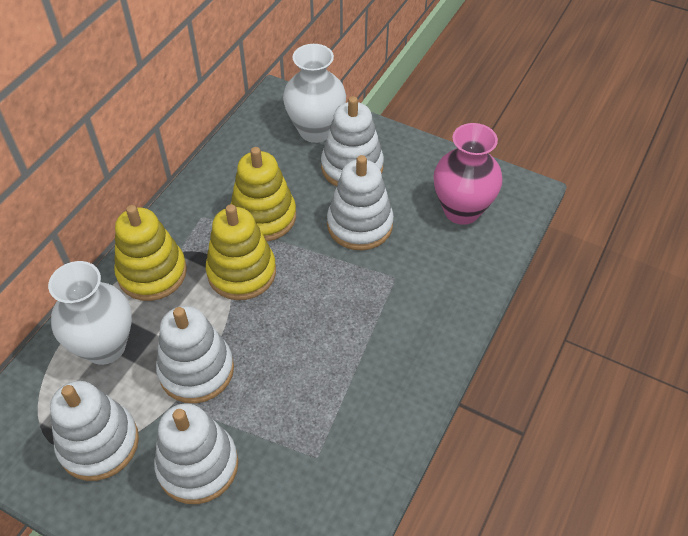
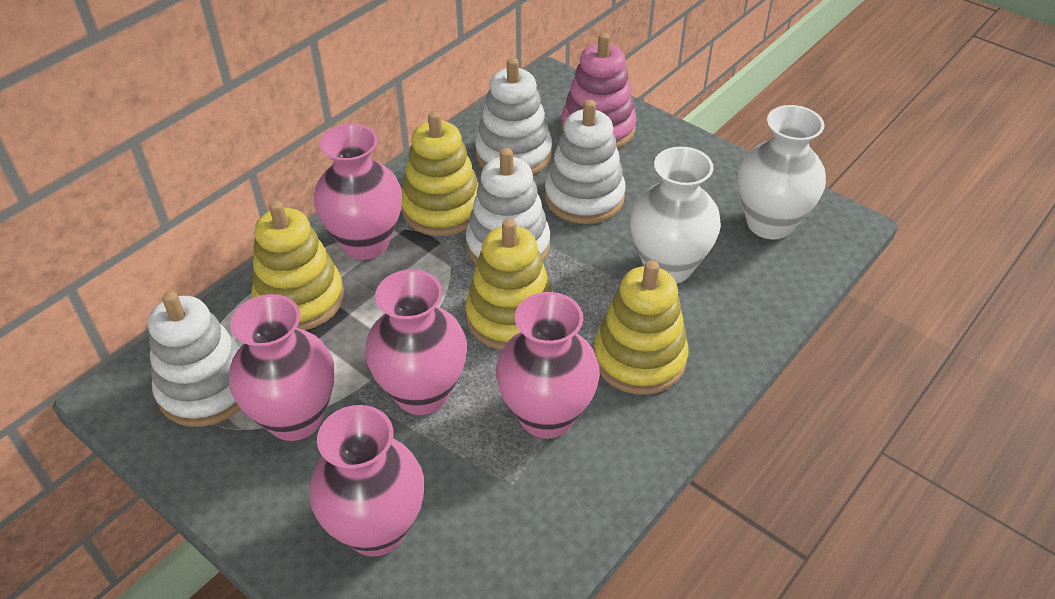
pink stacking toy: none = 0 -> [561,33,637,149] = 1
pink vase: [434,123,502,225] = 1 -> [229,294,334,441] [309,405,424,556] [314,124,402,260] [365,270,467,415] [496,292,600,438] = 5
white stacking toy: [50,381,139,481] [154,403,238,504] [156,306,234,403] [321,96,384,187] [327,155,394,250] = 5 -> [148,291,240,427] [466,148,550,265] [475,58,552,175] [545,100,626,224] = 4
yellow stacking toy: [114,205,187,301] [206,204,276,300] [231,147,296,242] = 3 -> [252,200,344,330] [402,111,479,236] [465,218,553,350] [594,260,689,395] = 4

